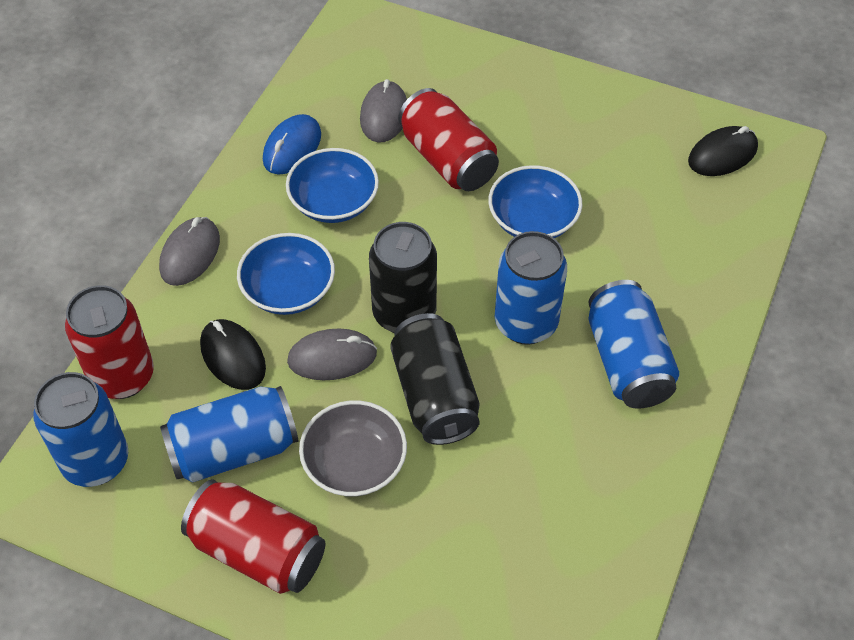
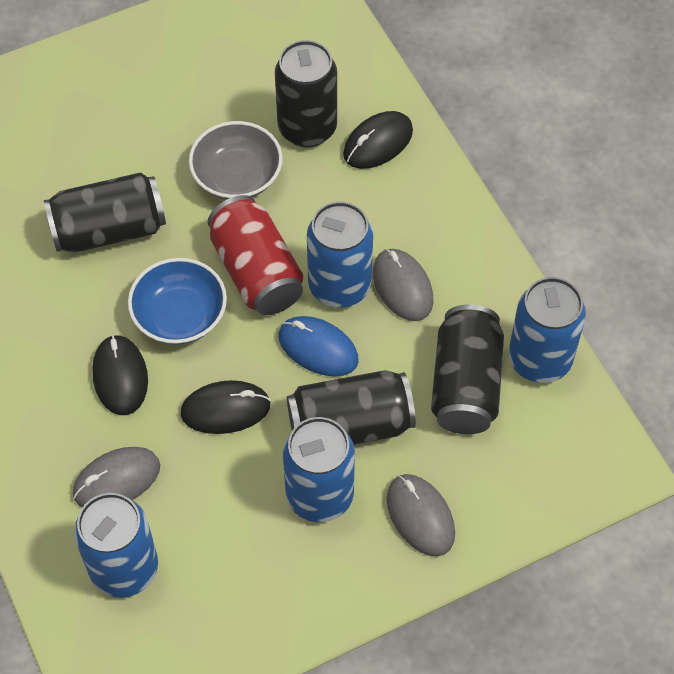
black can: [369,222,437,333] [390,313,480,445] = 2 -> [44,172,166,253] [275,40,337,148] [287,370,416,445] [431,305,504,434] = 4
black mouse: [200,319,266,390] [688,126,758,176] = 2 -> [92,335,148,415] [180,380,271,434] [343,111,413,169] = 3
blue bowl: [237,233,335,315] [286,148,379,223] [488,165,582,239] = 3 -> [128,258,227,345] = 1
red can: [65,285,154,399] [181,479,326,594] [398,88,499,191] = 3 -> [208,195,304,315] = 1

